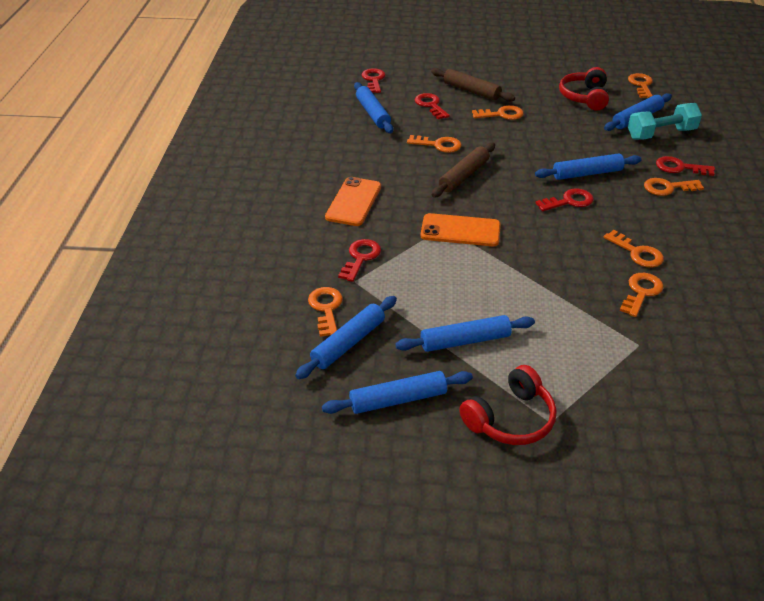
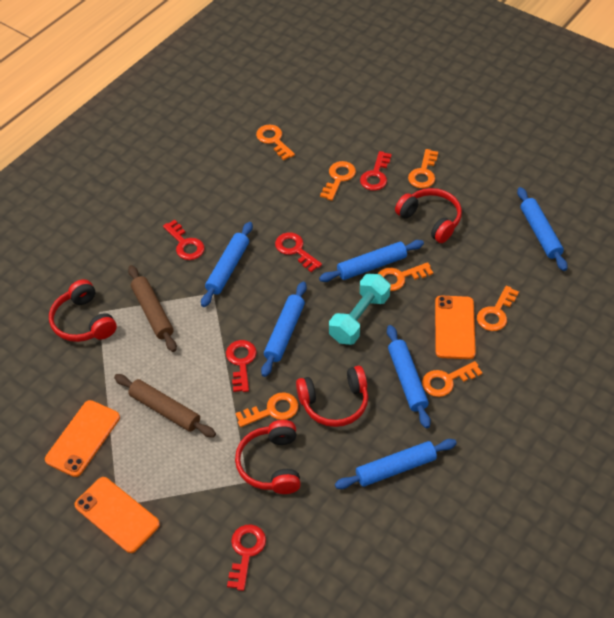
orange phone: [325,177,381,226] [421,213,500,246] = 2 -> [45,400,120,477] [74,477,160,553] [435,296,476,359] = 3
red headphones: [459,365,556,445] [559,67,609,111] = 2 -> [49,279,117,342] [235,420,301,494] [296,366,368,427] [395,188,462,243] = 4

